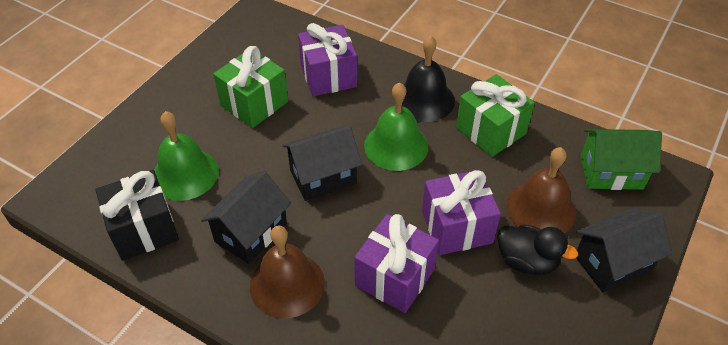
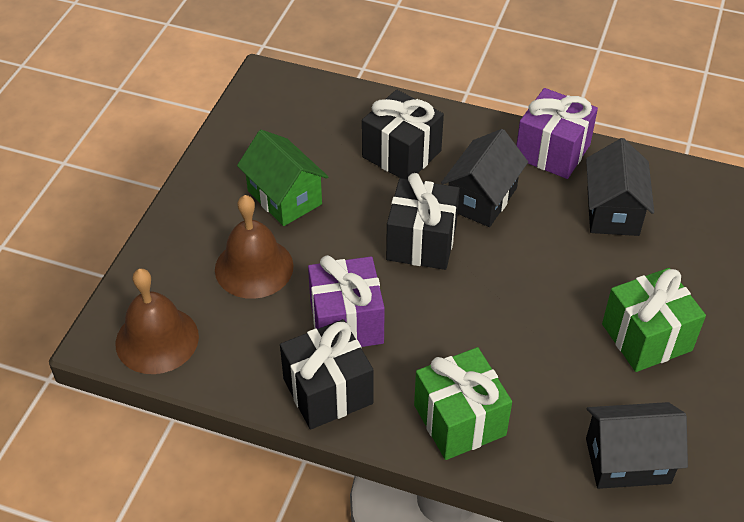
black bell: [402,36,455,122] = 1 -> none = 0
black duck: [497,225,578,275] = 1 -> none = 0
black gift: [95,170,179,261] = 1 -> [280,319,373,429] [362,90,444,179] [386,173,460,270] = 3
green bell: [154,111,219,201] [364,82,428,171] = 2 -> none = 0
purple gift: [298,23,357,96] [354,214,439,313] [422,170,501,255] = 3 -> [308,255,385,347] [516,88,598,179] = 2

